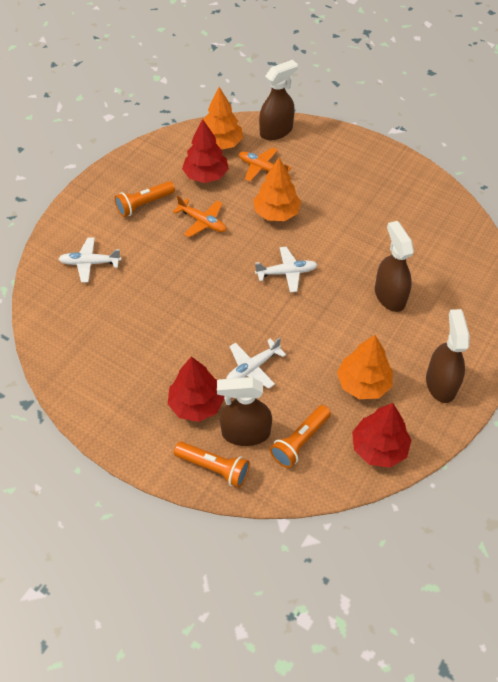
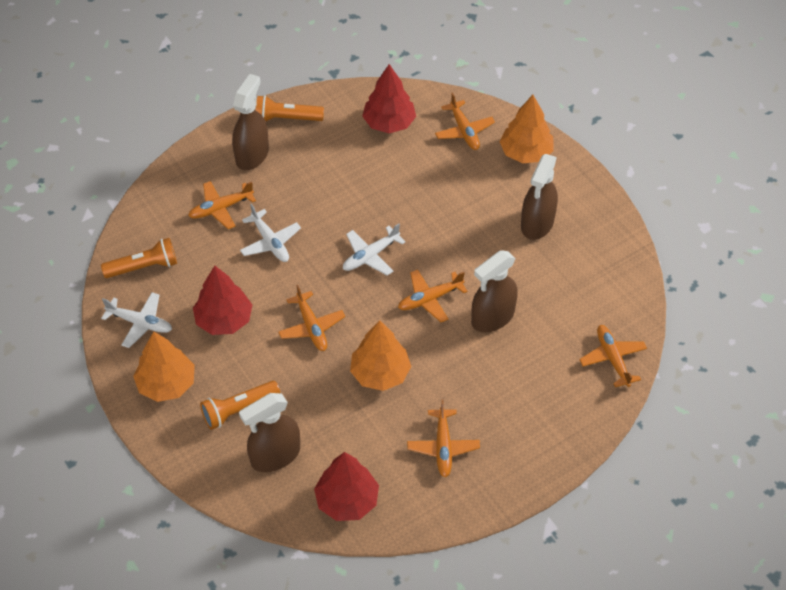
orange plane: [173,195,226,237] [239,147,291,182] = 2 -> [188,181,256,229] [278,285,345,351] [398,269,468,322] [407,400,480,477] [435,93,495,150] [579,325,647,387] = 6

